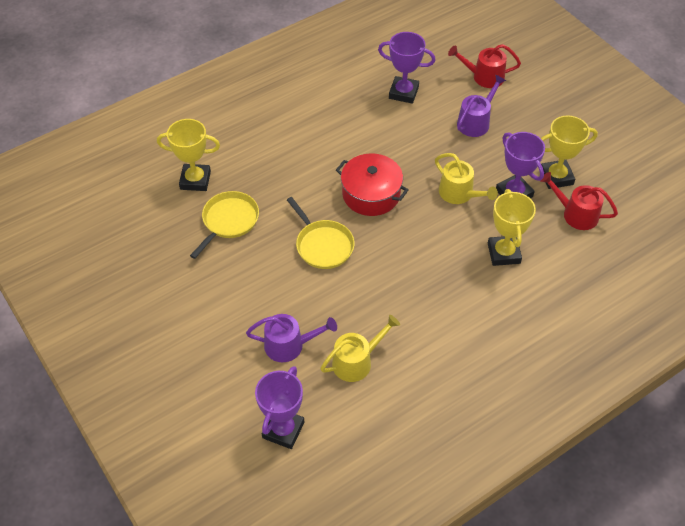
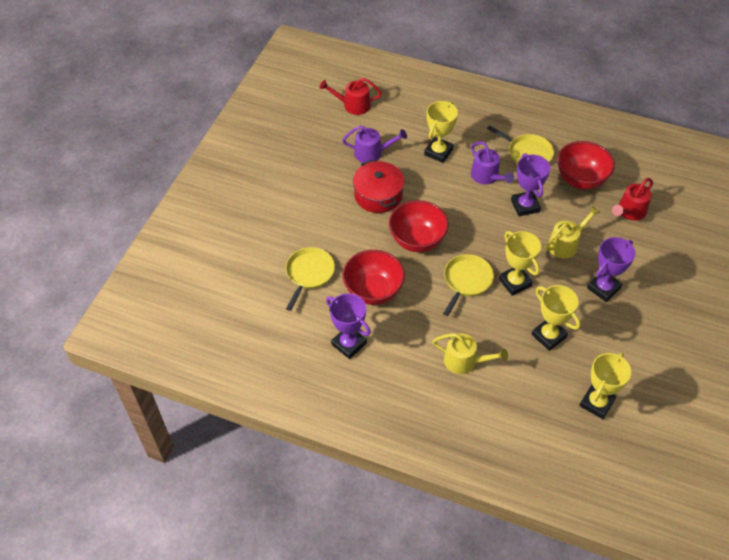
red bowl: none = 0 -> [343,250,405,305] [389,200,449,252] [557,141,615,189] = 3
yellow pan: [190,191,259,259] [287,197,355,269] = 2 -> [286,247,335,311] [443,254,494,316] [487,125,554,164] = 3
yellow trophy: [157,119,220,191] [488,189,536,266] [541,116,598,189] = 3 -> [424,101,458,163] [499,231,541,296] [532,285,580,351] [579,352,631,419] = 4

